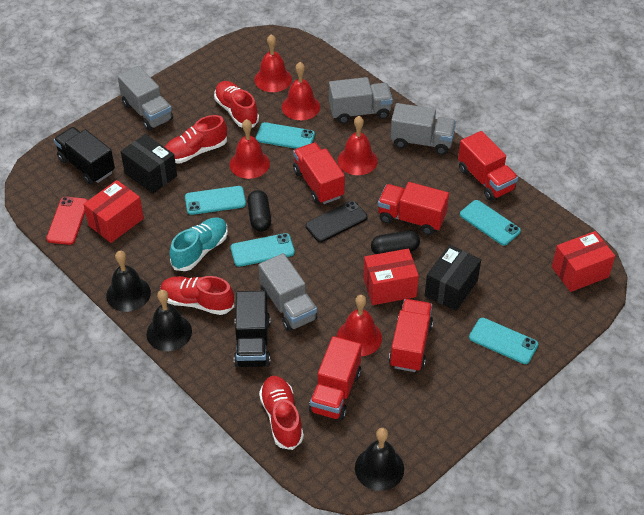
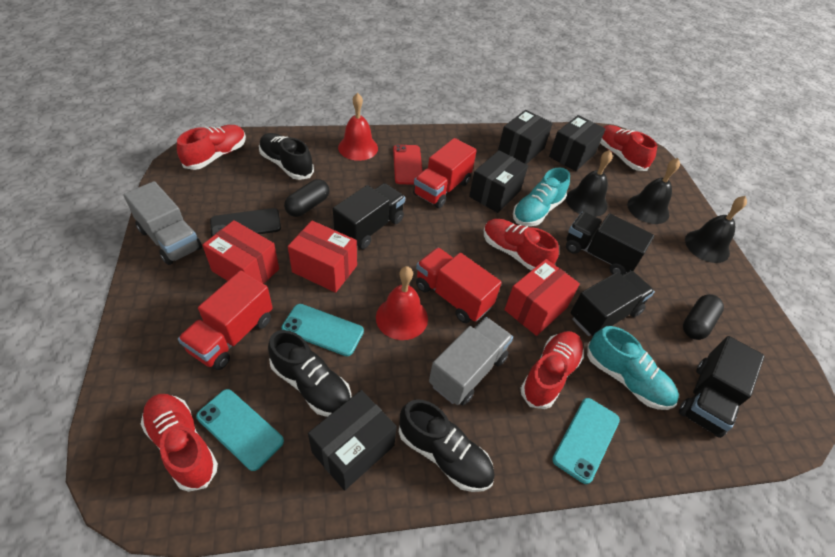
black box: [121,134,177,194] [425,245,481,311] = 2 -> [308,390,397,491] [469,150,528,213] [498,110,553,164] [549,115,606,171] = 4
black shoe: none = 0 -> [259,133,314,180] [268,330,351,417] [399,399,495,492] = 3
black truck: [54,127,115,184] [234,291,270,368] = 2 -> [333,183,405,249] [566,212,654,275] [571,271,655,336] [679,336,765,438] = 4
grey truck: [117,66,173,131] [259,253,318,332] [329,77,393,124] [390,103,456,155] = 4 -> [124,181,202,265] [429,317,513,405] = 2
red bell: [230,119,270,179] [254,34,292,92] [282,62,320,120] [337,116,378,175] [337,295,382,356] = 5 -> [338,93,378,161] [376,266,428,340] = 2
red shoe: [160,276,234,315] [165,115,227,163] [214,81,259,128] [259,376,304,450] = 4 -> [141,394,218,492] [177,125,246,170] [484,219,559,271] [521,331,584,409] [600,125,657,171] = 5
red truck: [293,143,345,204] [309,336,362,420] [378,182,449,235] [389,299,433,372] [458,131,518,201] = 5 -> [178,271,273,370] [413,138,477,208] [416,247,502,323] = 3
turquoise phone: [185,186,246,215] [231,233,295,267] [256,122,315,149] [460,200,521,246] [469,318,538,364] = 5 -> [196,389,284,471] [282,304,364,356] [553,398,620,484] = 3
turquoise shoe: [169,217,228,271] = 1 -> [513,167,570,226] [587,326,679,410] = 2

